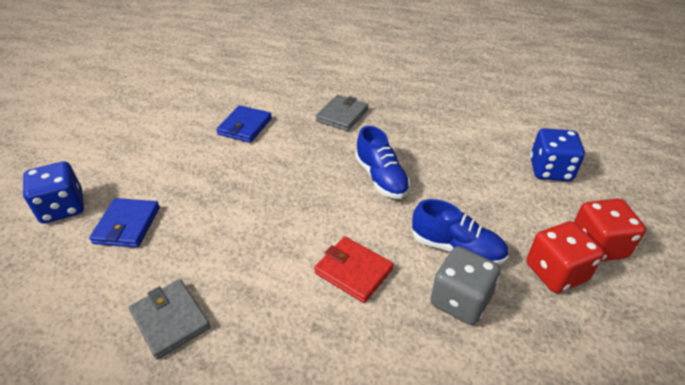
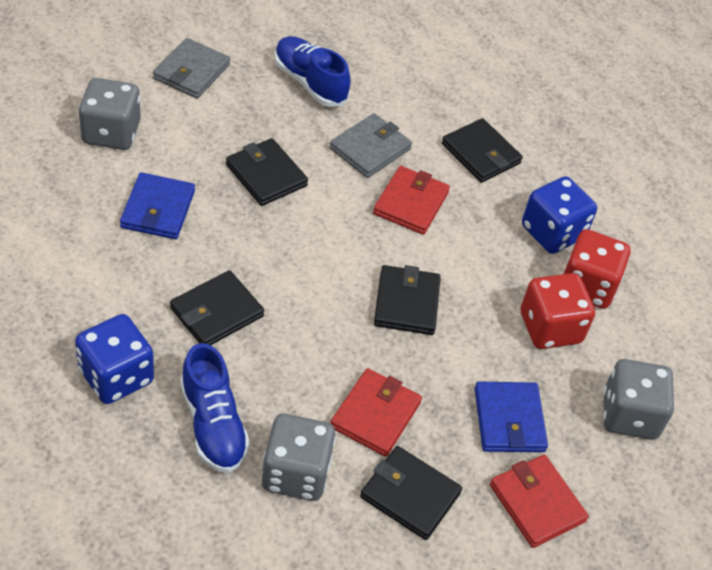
black wallet: none = 0 -> [170,270,264,345] [226,138,308,206] [360,446,462,540] [374,265,441,335] [442,118,523,183] = 5
grey dice: [430,246,501,325] = 1 -> [79,78,141,150] [262,414,336,501] [603,359,674,440] = 3
red wallet: [314,237,394,303] = 1 -> [331,368,422,457] [373,166,450,235] [490,455,589,548] = 3

